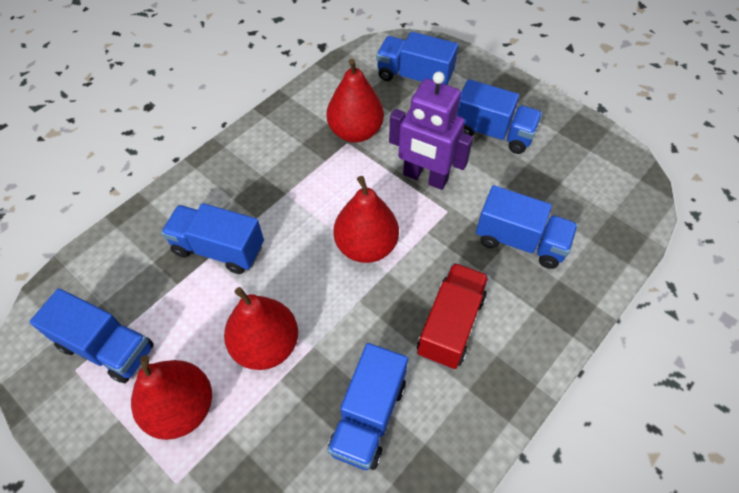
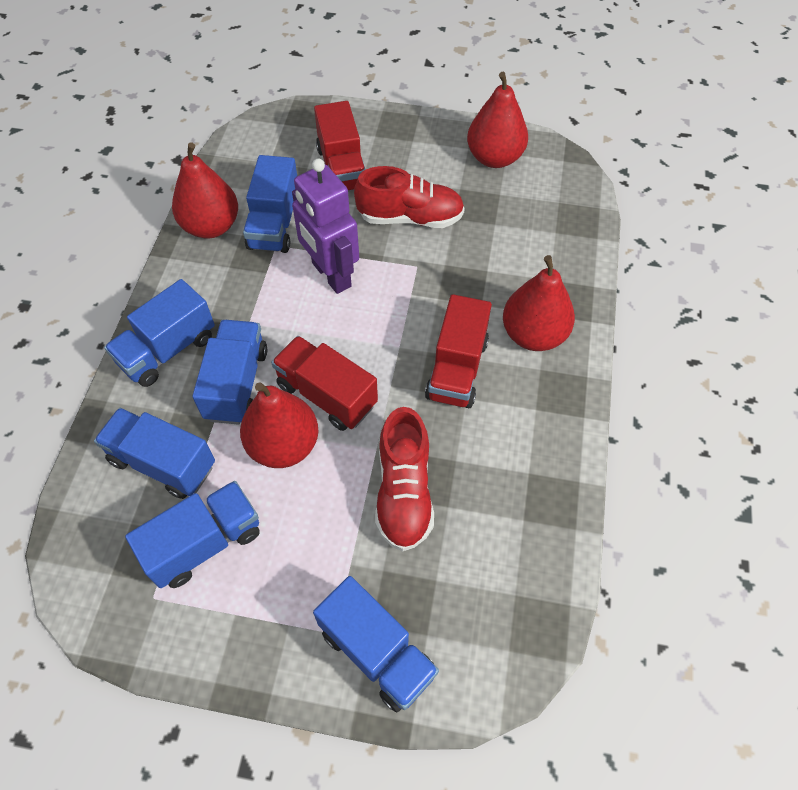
red shoe: none = 0 -> [354,166,465,228] [375,407,434,551] = 2
red truck: [417,263,489,369] = 1 -> [271,336,378,431] [314,101,366,191] [425,294,492,408] = 3

